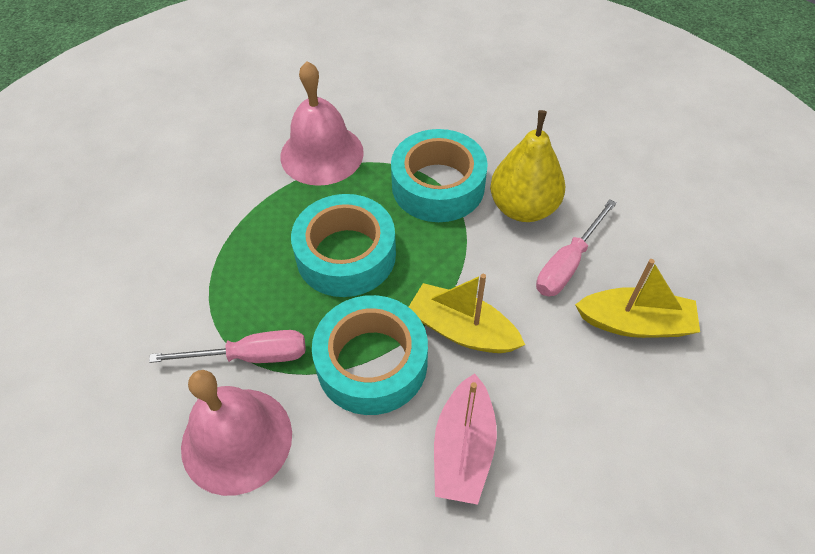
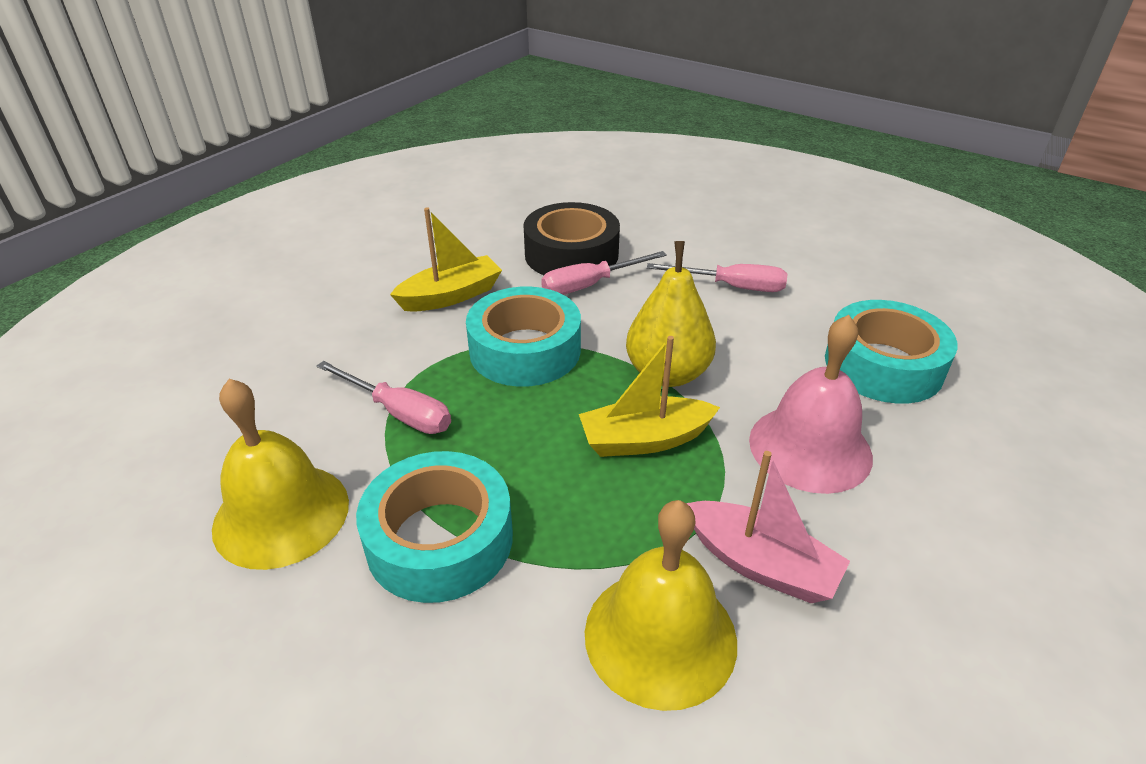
black tape: none = 0 -> [524,202,620,275] = 1
pink bell: [181,370,292,496] [280,61,364,186] = 2 -> [749,315,873,494] = 1
pink screwdriver: [149,330,306,363] [536,199,617,296] = 2 -> [317,361,451,434] [541,251,667,295] [647,263,787,292] = 3
yellow bell: none = 0 -> [212,379,349,570] [585,500,737,711] = 2

